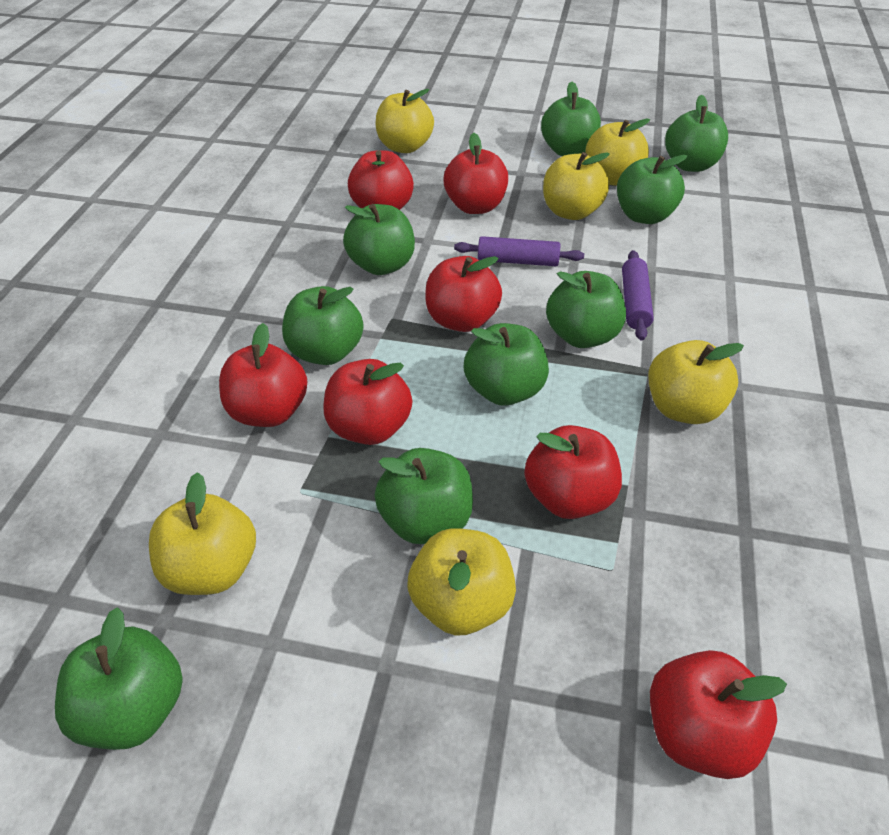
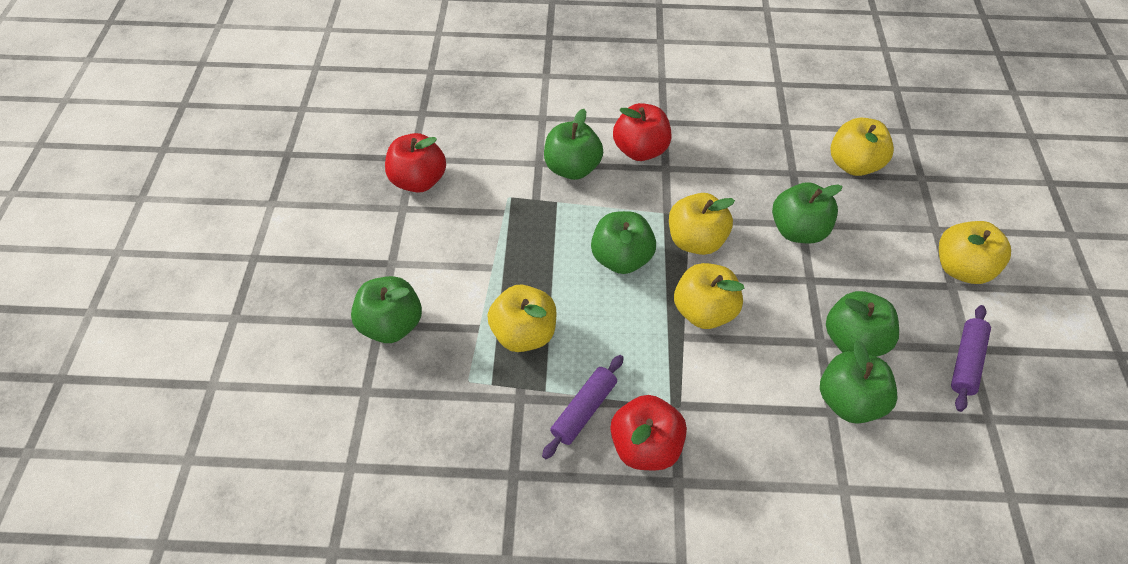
green apple: [55,607,183,750] [282,286,364,365] [343,204,415,275] [374,448,473,544] [464,323,549,406] [541,82,601,156] [546,271,626,348] [617,155,687,224] [665,95,728,172] = 9 -> [351,276,422,343] [544,109,603,180] [591,211,656,274] [772,182,843,243] [820,340,897,423] [826,291,899,357] = 6
red apple: [219,323,307,427] [323,359,412,445] [348,150,414,210] [425,256,502,332] [443,133,508,214] [524,425,622,519] [650,650,787,779] = 7 -> [385,133,446,193] [610,395,687,470] [613,103,672,161] = 3
yellow apple: [149,472,256,595] [376,89,434,153] [407,528,516,636] [543,152,610,220] [585,118,650,186] [648,340,744,424] = 6 -> [488,285,557,352] [669,193,735,255] [674,263,744,329] [830,118,894,176] [939,221,1011,284] = 5

